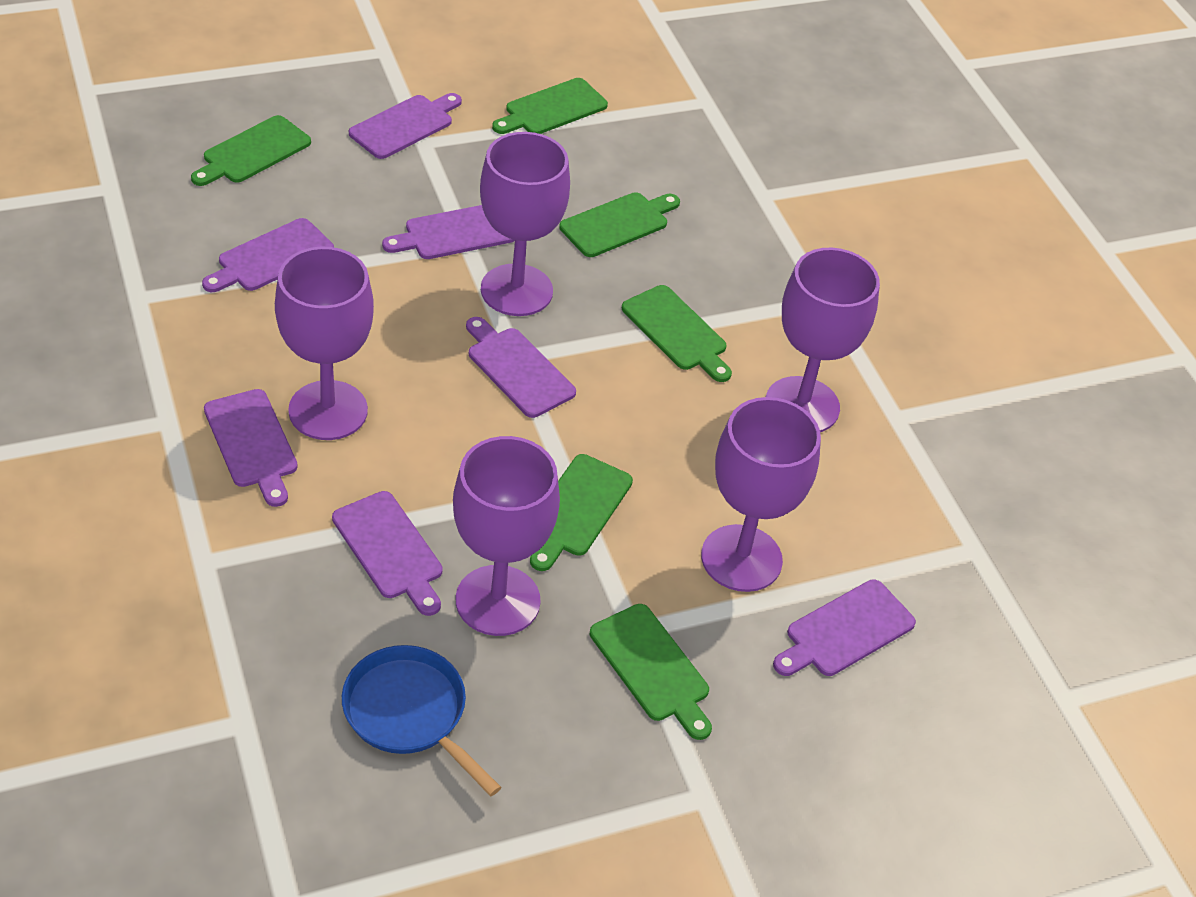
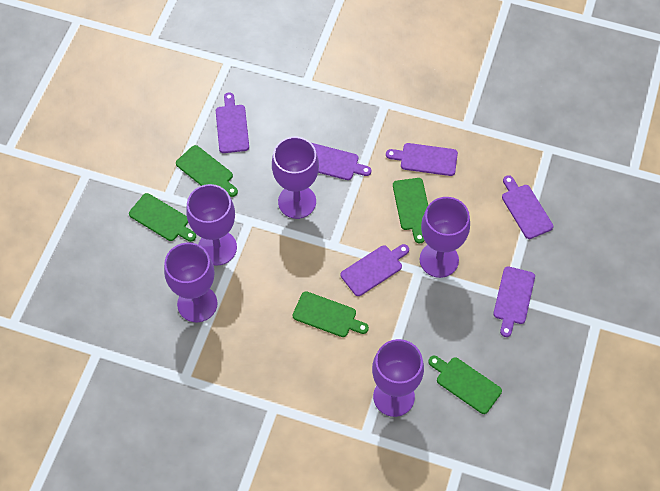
blue pan: [342,645,502,796] = 1 -> none = 0
green cutting board: [191,115,311,186] [492,78,608,134] [530,454,633,571] [559,192,680,257] [590,604,712,740] [622,285,732,382] = 6 -> [129,193,196,242] [176,145,238,197] [293,291,369,337] [393,178,428,243] [428,356,502,414] = 5
purple cutting board: [202,218,334,292] [204,389,298,507] [332,491,443,616] [349,93,462,159] [382,205,515,259] [466,317,576,418] [773,579,916,676] = 7 -> [216,92,249,153] [312,143,371,180] [341,244,409,296] [386,143,458,176] [493,266,535,337] [502,175,553,239] = 6

